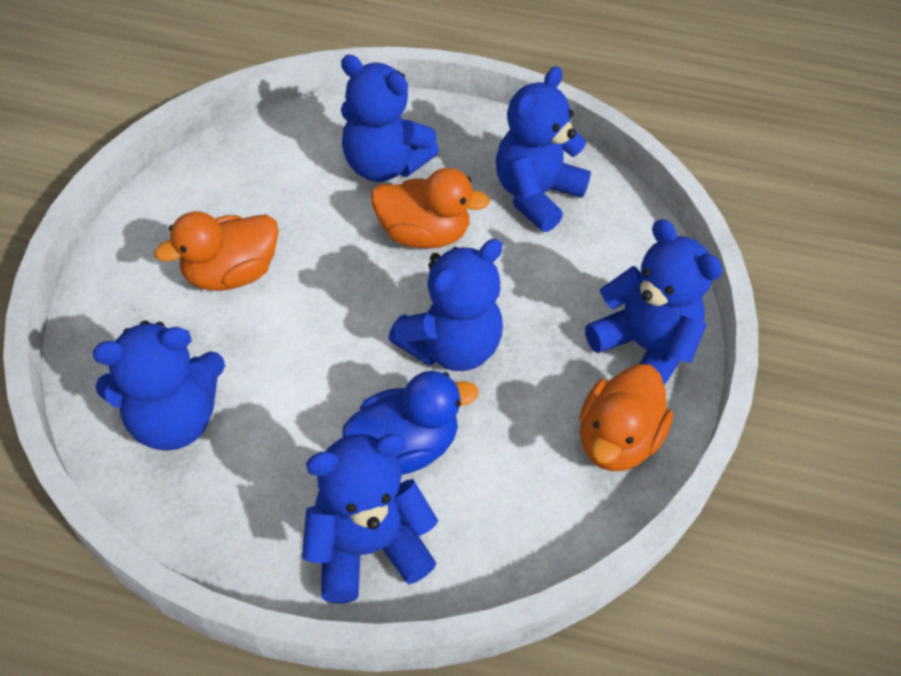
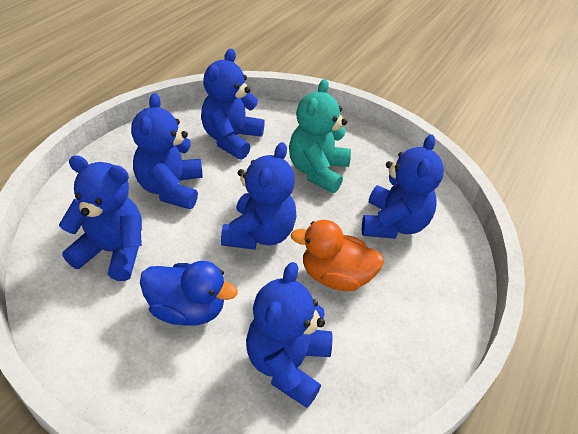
orange duck: [154,211,279,291] [371,168,490,249] [580,364,673,471] = 3 -> [291,220,384,291] = 1
turquoise teddy bear: none = 0 -> [289,79,351,193] = 1

